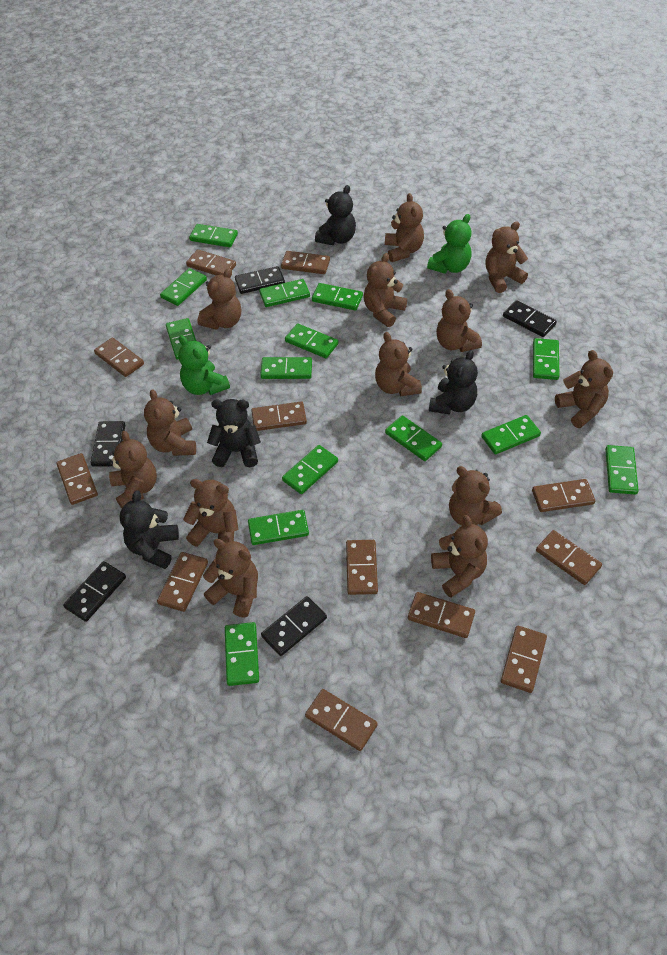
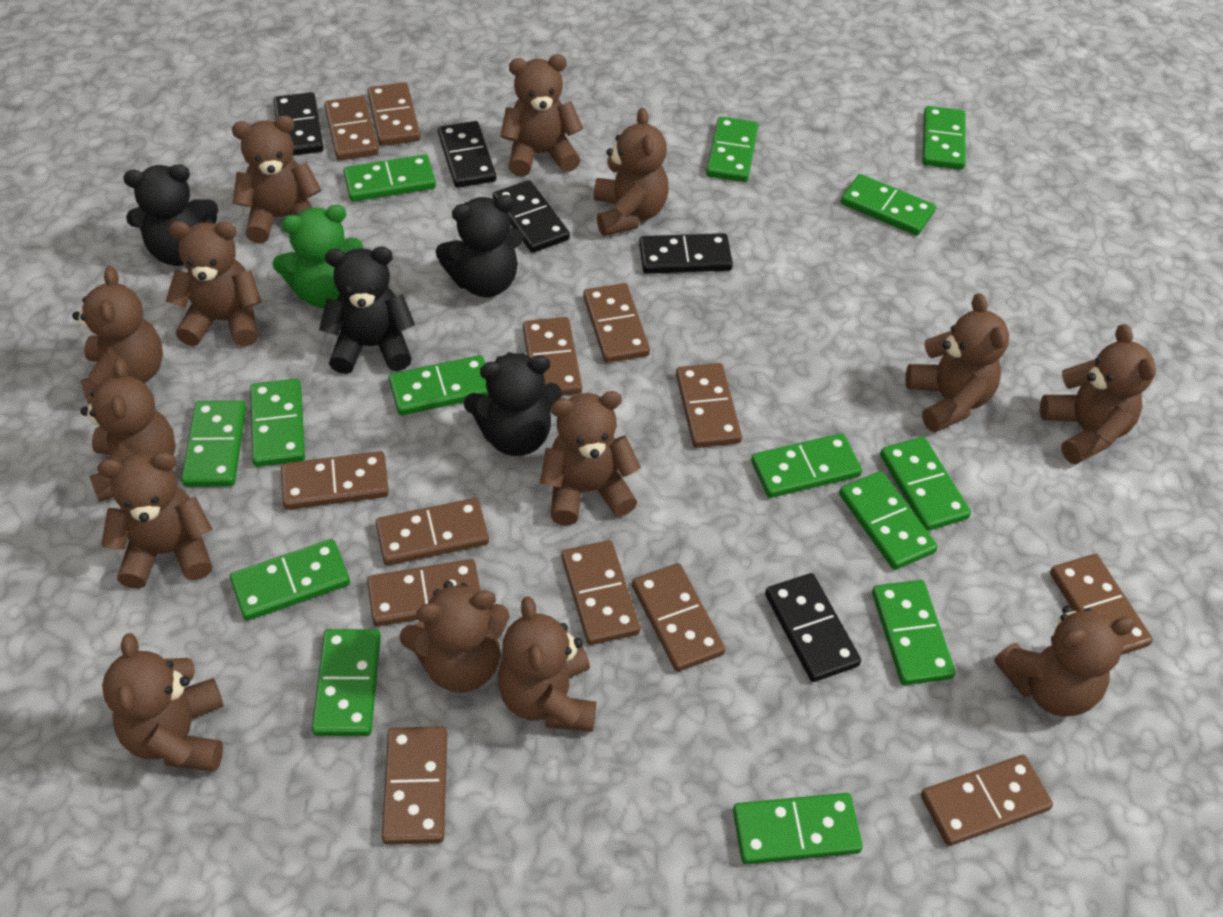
brown domino: [56,453,98,505] [94,337,144,377] [157,552,208,612] [186,249,236,275] [251,402,307,431] [281,251,330,274] [305,689,378,751] [346,540,378,595] [408,592,475,638] [501,626,547,693] [532,479,595,512] [536,530,602,585] = 12 -> [281,451,389,510] [324,96,379,161] [367,82,421,146] [367,559,481,627] [375,498,489,566] [382,726,447,845] [523,317,582,396] [561,540,640,645] [583,283,650,363] [632,563,725,672] [676,363,742,448] [921,755,1053,846] [1050,554,1153,655] = 13
brown teddy bear: [109,431,157,508] [144,389,196,456] [183,479,239,547] [197,268,241,330] [203,539,258,618] [364,253,407,327] [375,332,422,396] [385,193,424,262] [431,515,488,597] [436,289,482,352] [449,466,502,526] [485,221,528,293] [555,350,613,428] = 13 -> [72,266,163,404] [81,358,176,502] [97,452,212,589] [102,633,224,771] [166,221,262,347] [232,115,321,243] [399,581,510,693] [498,596,596,732] [500,54,583,177] [540,391,641,525] [593,108,668,236] [905,293,1009,432] [994,606,1136,717] [1040,324,1156,464] = 14
green teddy bear: [178,335,230,395] [427,214,472,274] = 2 -> [272,205,363,308] = 1

